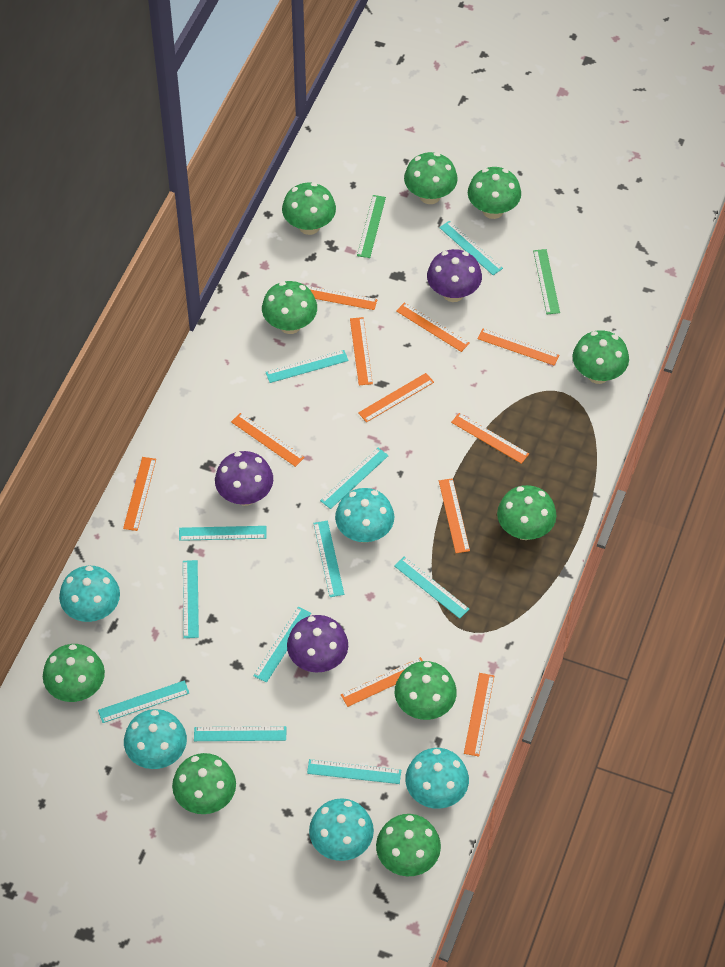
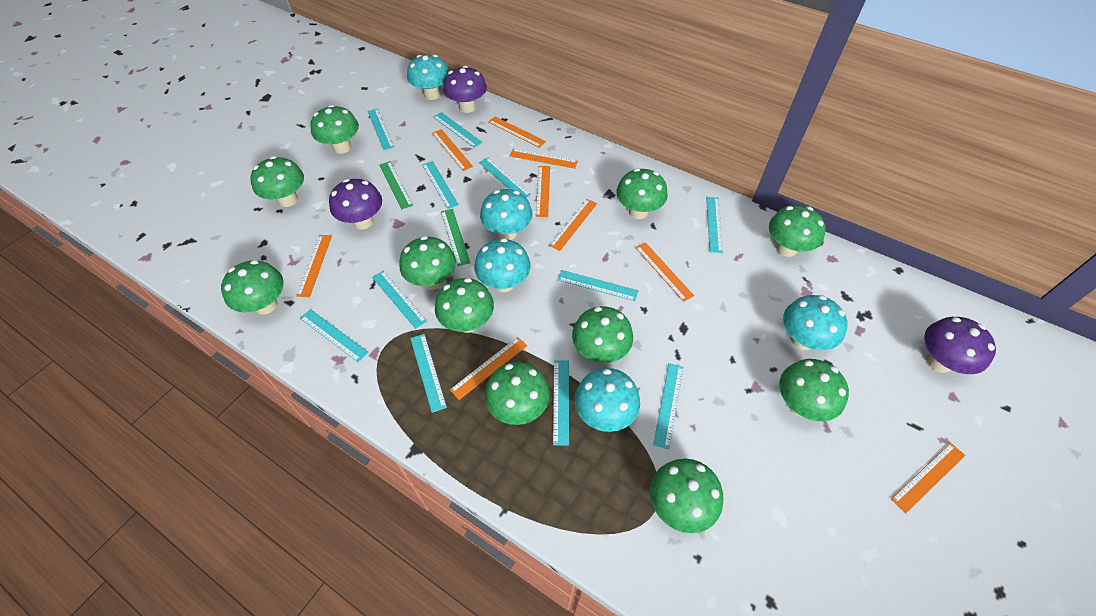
green mushroom: [43,644,105,702] [172,753,236,814] [262,281,317,334] [282,182,336,235] [376,814,441,876] [395,661,457,720] [404,152,458,204] [468,167,521,219] [497,485,557,540] [573,330,629,384] = 10 -> [221,260,284,315] [250,156,304,207] [310,105,359,154] [400,236,456,290] [435,278,494,333] [484,362,550,425] [572,306,633,363] [616,168,668,219] [650,459,723,533] [769,205,826,257] [779,359,849,421] = 11
orange ruler: [123,457,156,531] [231,413,305,467] [305,285,377,310] [341,657,423,707] [350,317,373,385] [358,373,434,422] [396,302,470,352] [439,478,470,553] [451,413,529,464] [464,673,494,756] [478,329,559,366] = 11 -> [296,235,332,297] [432,129,473,171] [450,337,527,400] [488,116,546,148] [510,149,578,169] [536,166,550,217] [549,199,597,251] [635,242,694,302] [891,443,965,513] = 9

